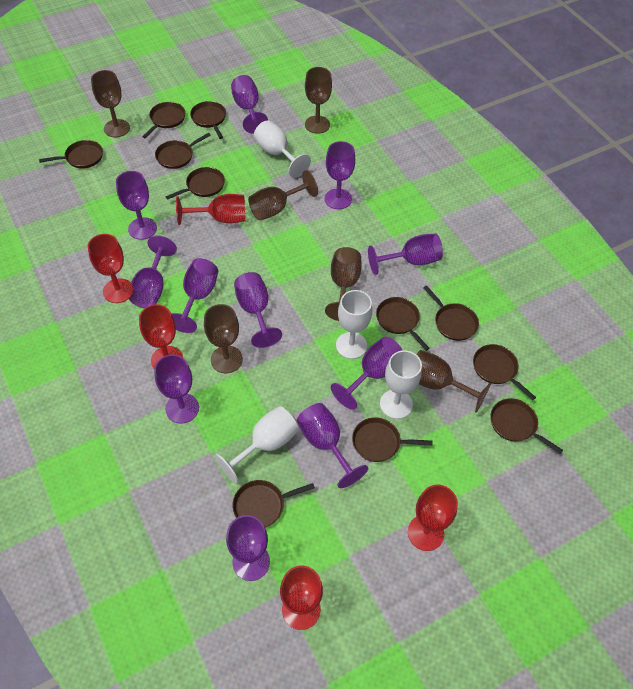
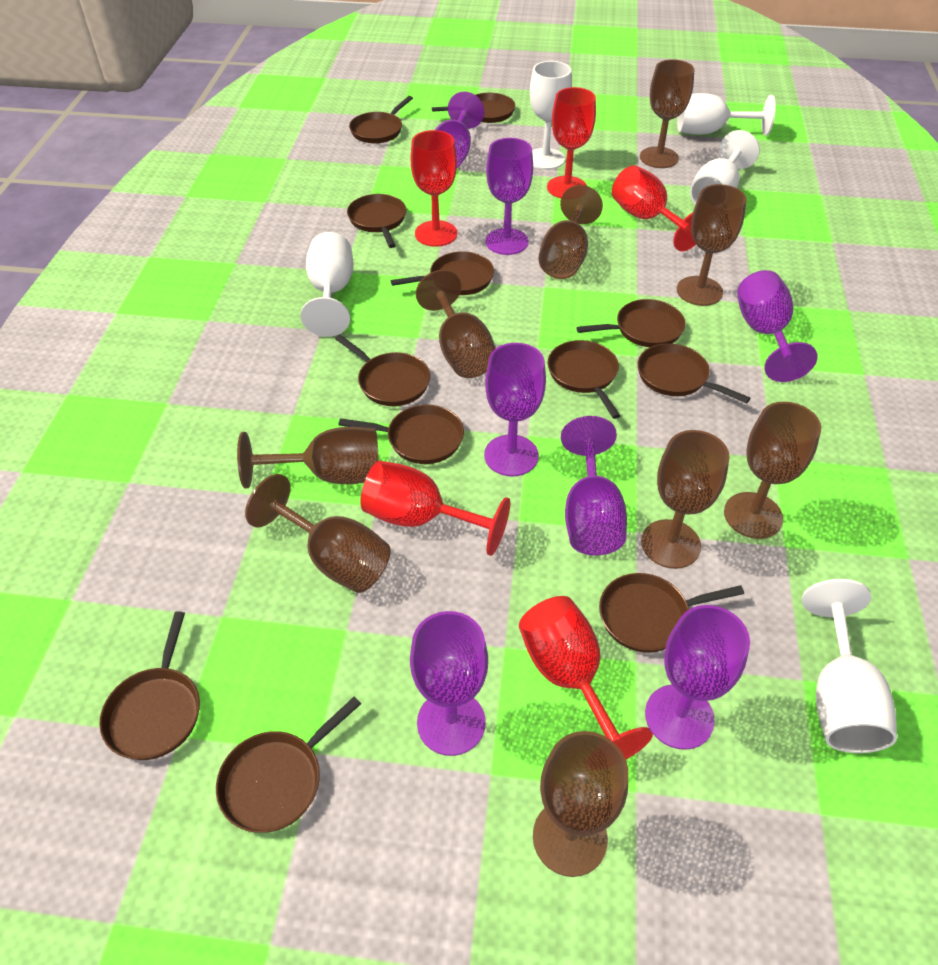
brown goblet: [91,70,130,137] [204,304,243,373] [248,170,318,220] [305,67,332,134] [325,247,362,321] [417,350,491,413] = 6 -> [237,427,379,488] [245,474,391,593] [416,270,496,378] [533,731,628,877] [538,185,603,279] [640,59,694,168] [641,430,730,569] [677,184,746,306] [724,402,821,539] = 9
brown pan: [39,140,103,169] [142,102,186,138] [155,133,211,169] [166,167,225,200] [190,101,226,139] [233,480,315,528] [352,417,433,462] [376,297,430,351] [423,286,479,341] [473,344,536,400] [490,398,563,454] = 11 -> [99,611,200,760] [216,697,361,833] [335,335,430,406] [339,405,464,464] [347,194,406,248] [349,96,413,143] [391,251,494,295] [432,93,515,123] [548,340,620,419] [576,299,686,347] [599,573,744,653] [637,343,750,403] = 12
purple goblet: [116,171,157,240] [128,235,177,308] [154,355,199,423] [171,258,218,333] [226,515,270,581] [231,75,268,134] [234,272,282,348] [297,403,368,488] [325,141,355,209] [331,337,403,410] [368,233,443,275] = 11 -> [410,611,488,756] [435,91,484,168] [484,343,546,476] [485,138,533,255] [561,416,627,556] [645,605,750,750] [737,270,818,382] = 7
white goblet: [215,406,299,483] [254,121,311,178] [336,290,372,359] [380,350,422,419] = 4 -> [301,232,353,337] [530,61,572,170] [677,93,776,136] [690,130,760,205] [802,579,897,753] = 5

